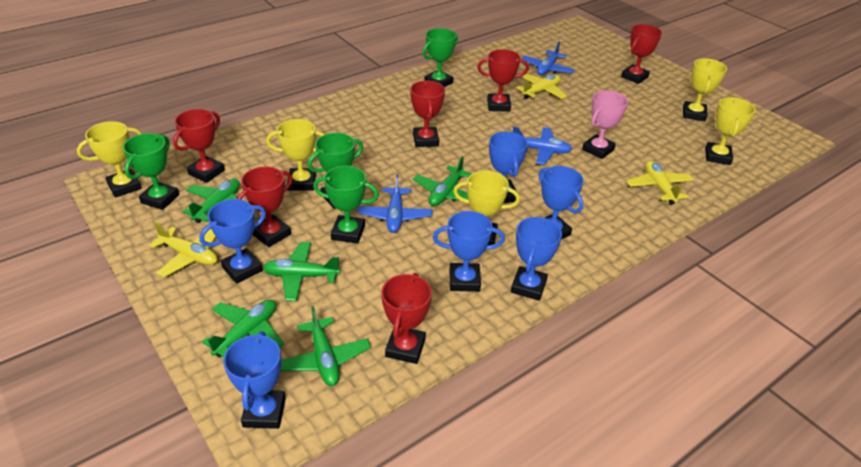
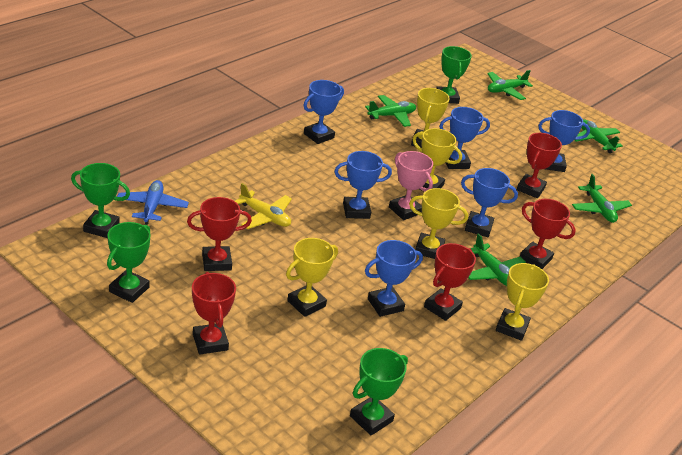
blue plane: [357,174,432,233] [513,127,572,165] [521,42,575,76] = 3 -> [117,180,189,224] = 1
red trophy: [173,109,225,183] [237,167,292,247] [381,273,432,364] [410,81,445,147] [477,49,529,112] [621,24,662,84] = 6 -> [187,197,252,271] [192,272,236,355] [424,243,476,321] [517,133,562,198] [520,199,576,269] = 5
yellow plane: [149,222,218,277] [517,74,567,99] [626,161,694,205] = 3 -> [235,183,292,229] = 1

